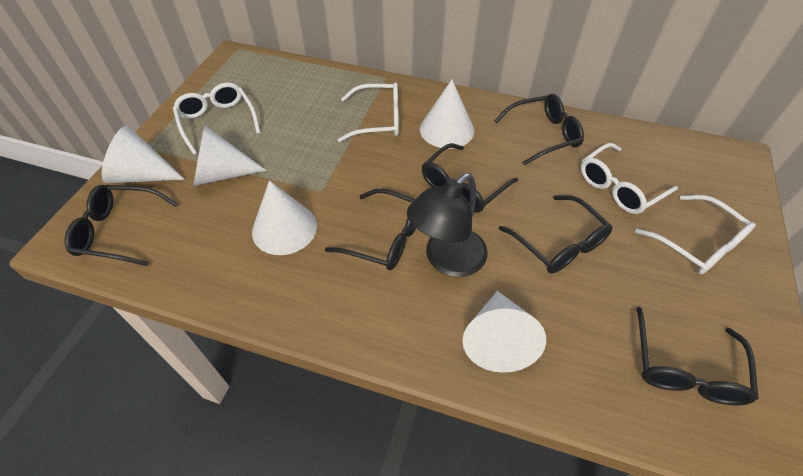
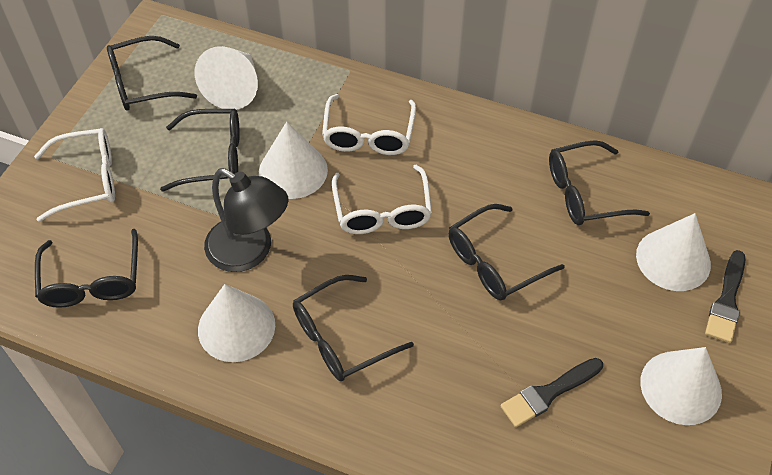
black brush: none = 0 -> [501,358,603,427] [705,250,745,343] = 2
white glasses: [173,83,261,155] [338,82,399,142] [581,143,678,214] [635,195,756,274] = 4 -> [34,128,115,222] [322,94,416,155] [332,165,432,234] = 3

